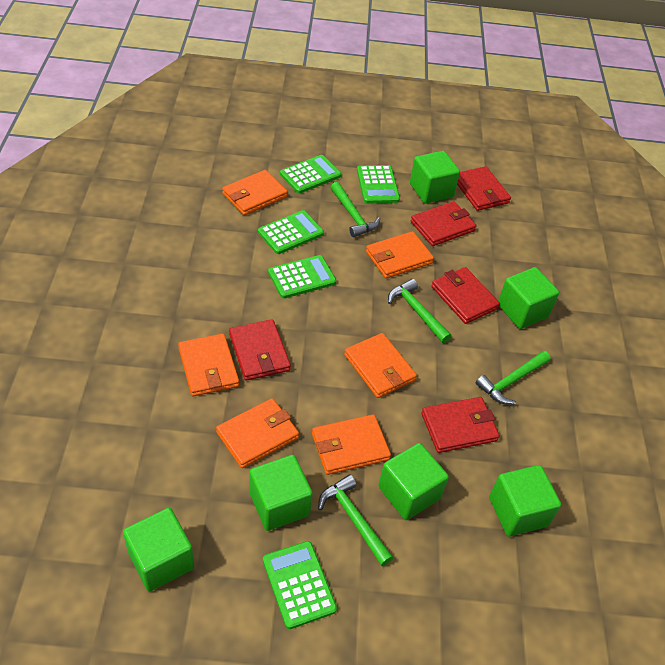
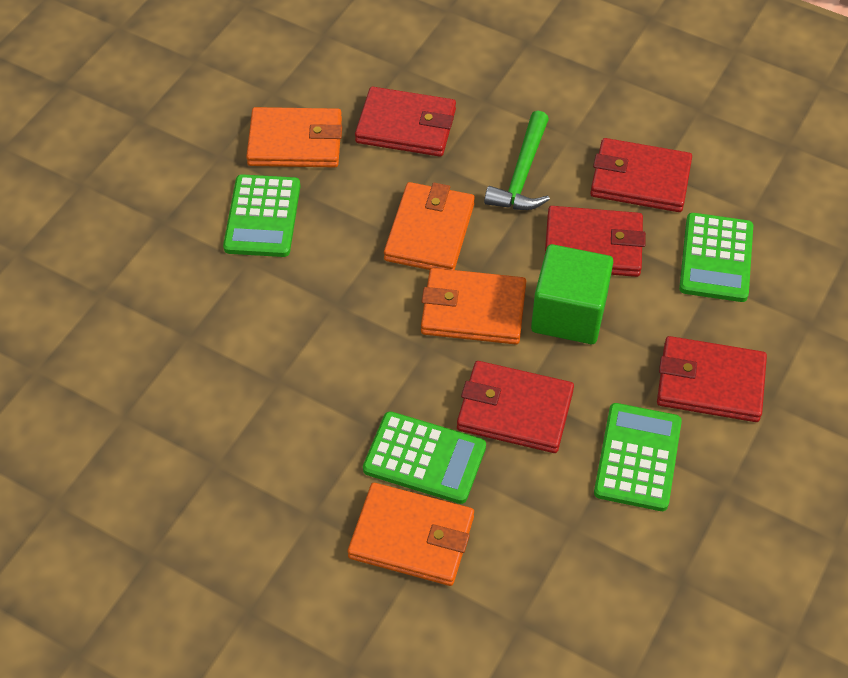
green calculator: [258,210,324,254] [263,541,337,629] [268,255,336,299] [280,155,341,194] [357,165,400,204] = 5 -> [223,174,300,257] [363,411,486,504] [594,403,682,511] [679,213,753,302] = 4
green cube: [123,508,194,592] [249,455,313,531] [378,443,449,520] [410,151,460,204] [489,465,561,537] [498,267,559,329] = 6 -> [531,244,613,344] = 1
green hammer: [318,474,393,566] [330,182,380,237] [388,279,451,343] [476,351,551,404] = 4 -> [484,111,550,210] = 1
orange wallet: [178,334,239,396] [216,398,299,468] [222,170,288,215] [312,414,391,475] [344,333,417,398] [366,231,434,278] = 6 -> [246,107,342,167] [348,483,474,586] [384,182,475,270] [421,268,526,345] = 4

